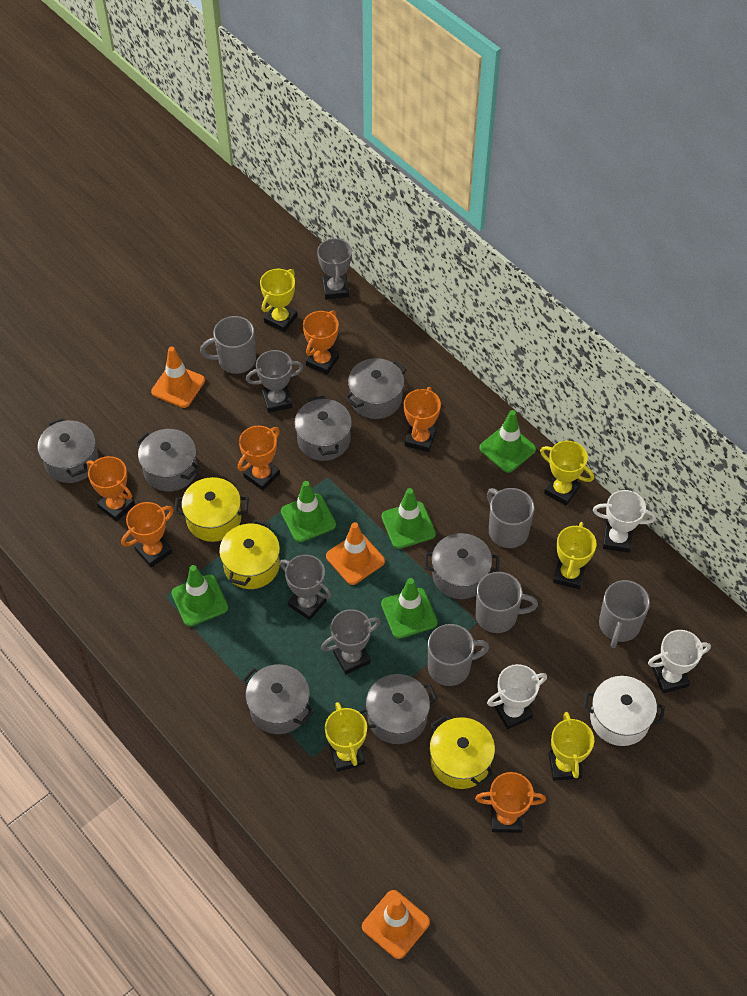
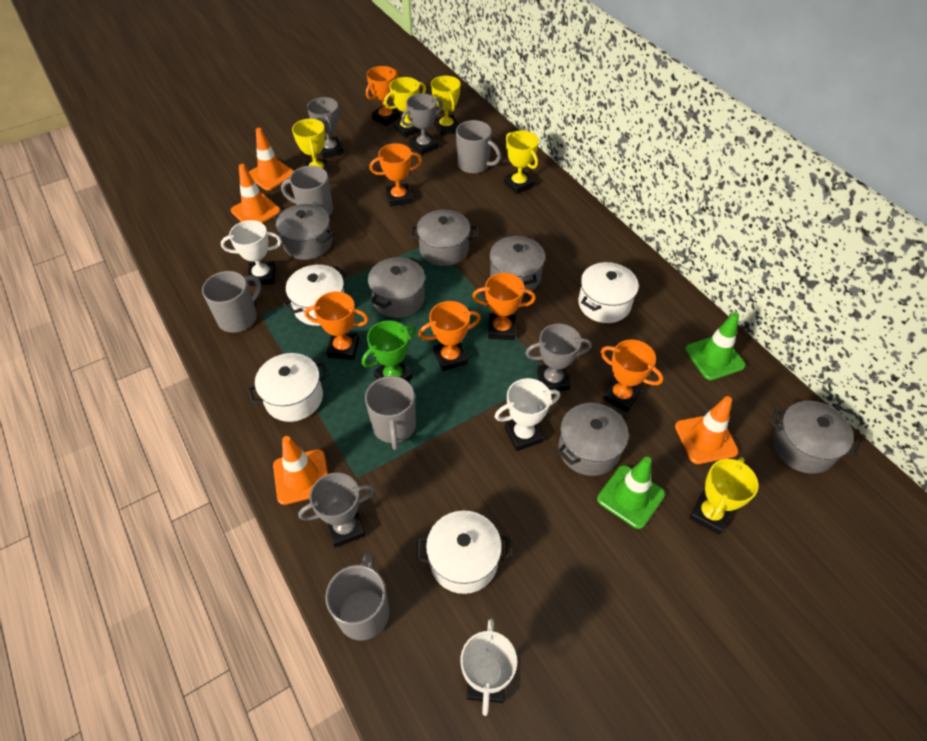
green traffic cone: [171,565,228,626] [281,481,336,542] [381,488,436,549] [381,578,438,639] [479,410,536,473] = 5 -> [597,457,665,529] [685,312,746,380] = 2
green trophy: none = 0 -> [362,320,416,381] = 1
grey pot: [38,418,99,483] [136,429,200,492] [242,664,314,734] [294,396,352,461] [345,358,407,419] [360,674,438,744] [424,533,499,599] = 7 -> [274,204,334,260] [368,257,425,318] [410,210,477,266] [489,235,545,294] [557,403,629,476] [771,401,860,474] = 6
orange traffic cone: [151,346,205,408] [326,522,385,585] [362,890,430,959] = 3 -> [231,164,281,223] [249,128,294,191] [273,436,328,505] [675,396,738,464] = 4
white pot: [583,676,665,746] = 1 -> [247,353,329,422] [283,265,347,326] [417,511,511,594] [578,262,639,323] = 4
yellow pot: [174,477,249,542] [219,520,280,589] [430,715,495,789] = 3 -> none = 0

